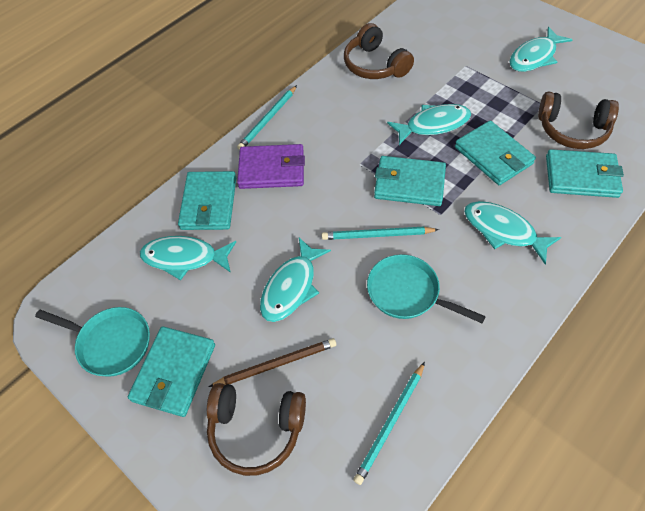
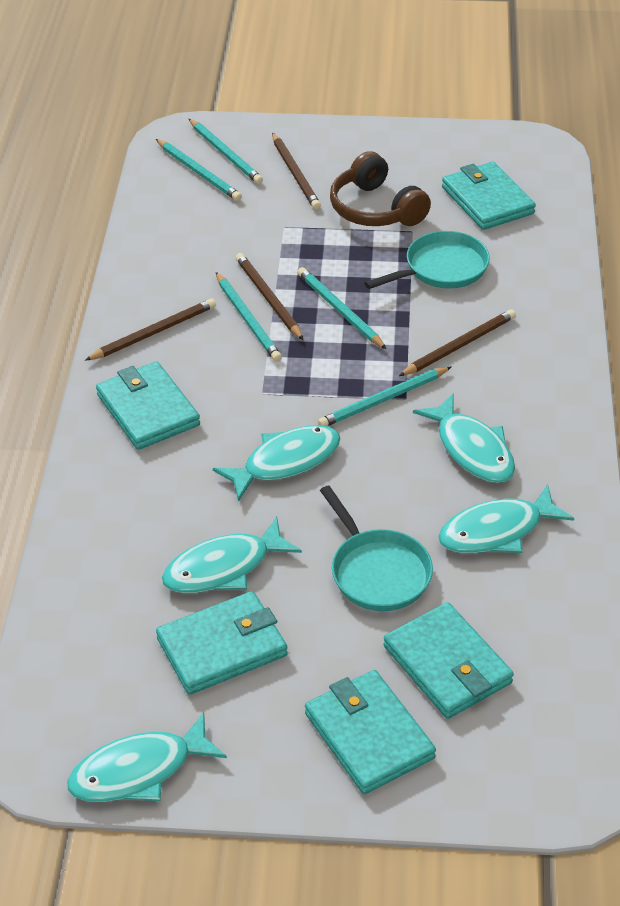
brown headphones: [207,383,306,476] [344,23,414,79] [538,92,619,149] = 3 -> [330,151,431,226] = 1
brown pencil: [209,338,336,387] = 1 -> [85,298,216,361] [236,253,303,340] [272,133,321,209] [399,309,516,376] = 4
purple wallet: [237,144,305,189] = 1 -> none = 0
turquoise pencil: [237,85,297,150] [322,227,439,240] [353,362,425,485] = 3 -> [156,139,242,201] [189,119,263,184] [216,272,282,362] [297,267,386,349] [318,367,451,426] = 5

